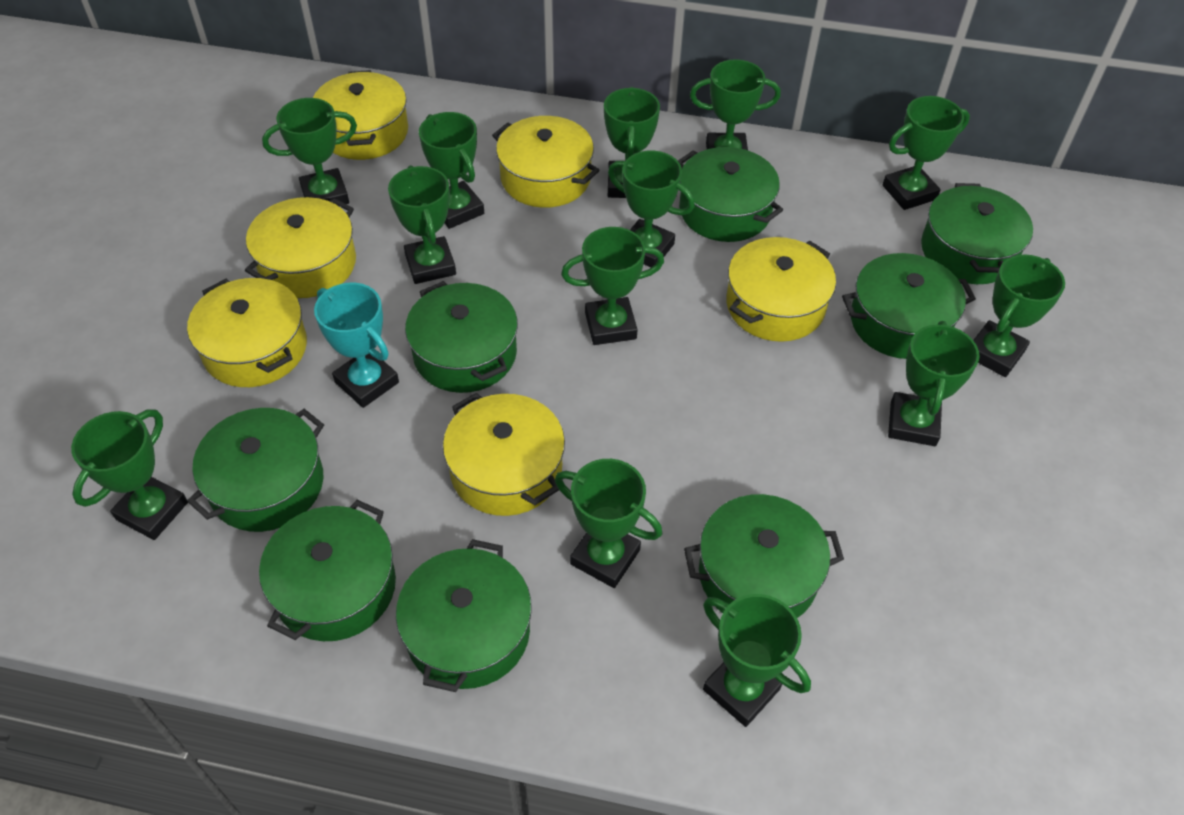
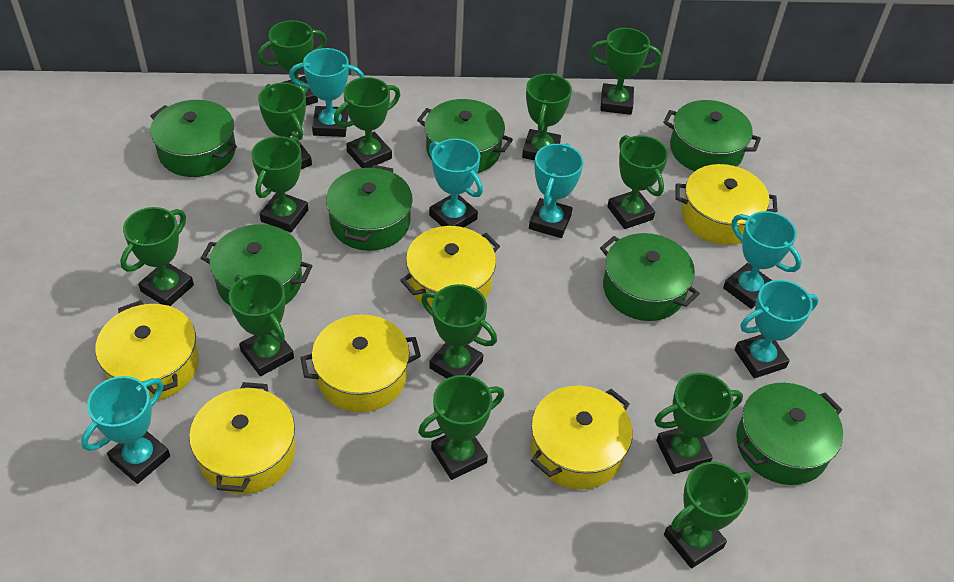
green pot: [187,408,324,532] [259,500,396,641] [396,539,532,692] [405,281,518,393] [678,147,783,242] [684,494,844,618] [842,253,976,359] [921,183,1033,284] = 8 -> [150,100,237,177] [201,224,312,306] [326,165,413,251] [417,99,513,173] [600,233,700,321] [663,100,761,171] [736,383,843,485] = 7
turquoise trophy: [314,283,399,408] = 1 -> [81,376,170,484] [289,48,364,137] [429,139,483,227] [529,143,583,238] [723,211,802,309] [735,280,819,378] = 6

